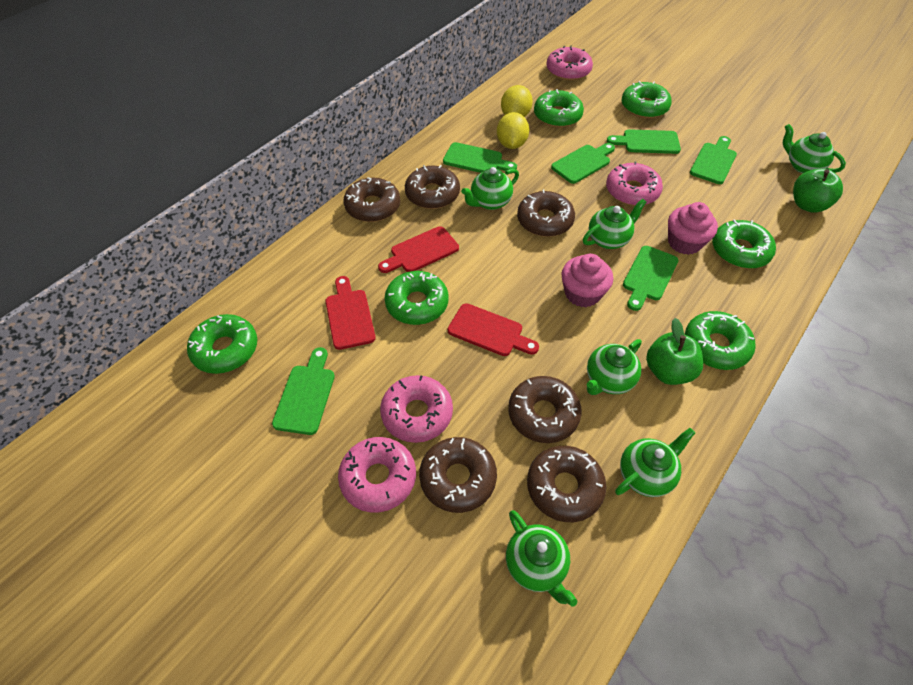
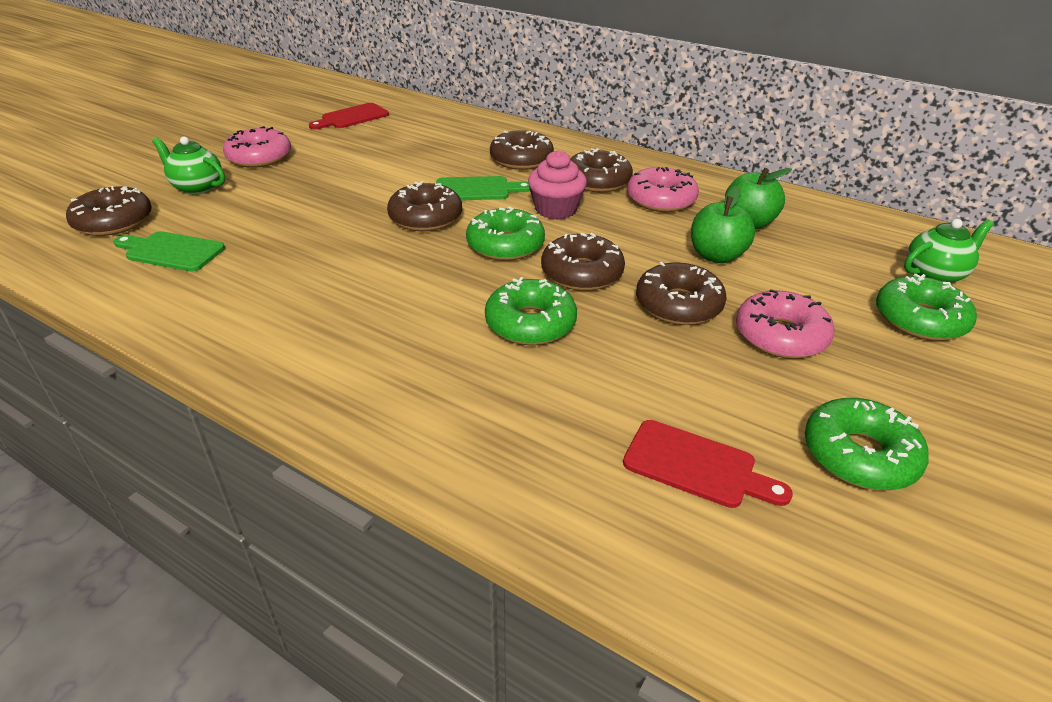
green cutting board: [272,347,335,435] [443,142,517,173] [551,143,615,184] [607,129,681,154] [623,246,679,311] [690,136,737,184] = 6 -> [114,231,225,272] [436,176,530,200] = 2
green donut: [187,314,257,374] [384,271,449,325] [534,89,584,127] [622,81,672,118] [685,311,755,370] [712,220,776,269] = 6 -> [466,207,545,261] [485,277,577,345] [805,398,929,491] [876,274,977,341] = 4
green teapot: [461,167,519,210] [506,510,577,607] [583,199,647,249] [587,339,642,395] [615,428,695,497] [783,124,846,173] = 6 -> [152,137,225,194] [904,219,994,283] = 2
pink cupcake: [561,254,613,307] [668,202,718,255] = 2 -> [528,150,587,220] = 1
pink donut: [338,437,416,513] [380,375,453,443] [546,46,593,81] [606,161,663,206] = 4 -> [223,126,291,168] [627,167,699,212] [736,289,835,359] = 3
red cutting board: [325,276,376,350] [378,226,459,273] [448,303,539,356] = 3 -> [309,103,389,129] [623,420,793,508] = 2
yellow lemon: [497,112,529,149] [501,85,533,117] = 2 -> none = 0

